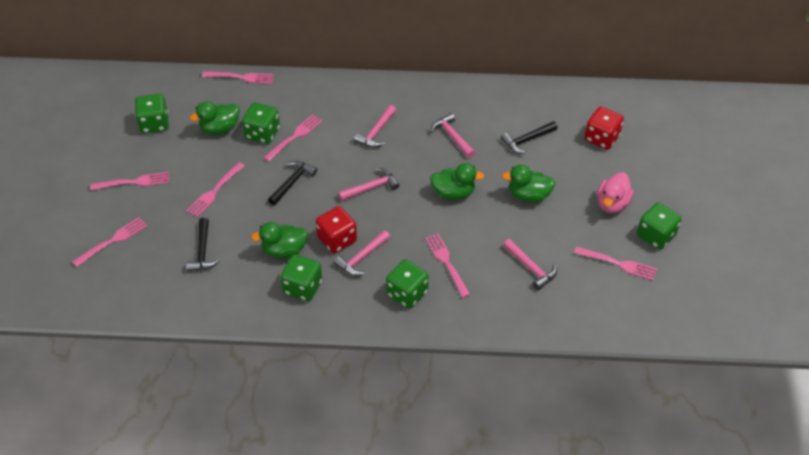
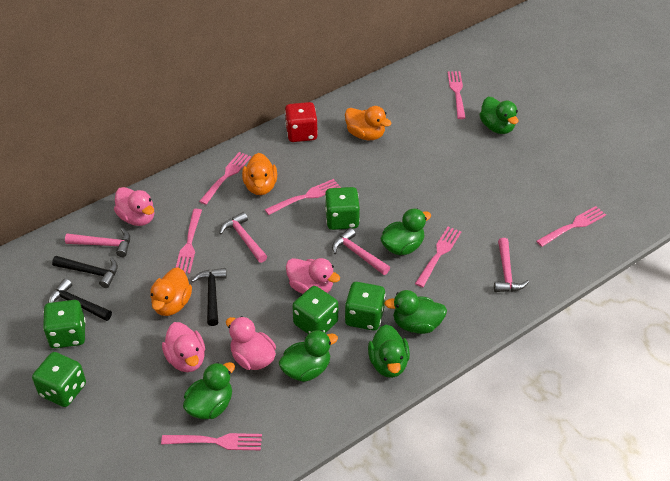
green duck: [190,102,240,135] [251,222,308,258] [430,163,484,200] [502,165,556,203] = 4 -> [183,362,235,419] [278,330,338,382] [368,325,410,378] [381,209,431,255] [384,290,447,334] [479,97,518,134] = 6
orange duck: none = 0 -> [150,267,192,316] [242,153,277,195] [345,106,391,140] = 3
pink duck: [597,172,634,213] = 1 -> [114,187,154,226] [162,322,205,372] [226,316,276,370] [286,258,340,294] = 4
pink hammer: [333,230,390,276] [338,168,400,201] [354,105,396,148] [431,113,475,158] [503,239,557,290] = 5 -> [65,228,130,257] [219,212,267,263] [332,228,390,275] [494,238,529,292] = 4
red dice: [316,206,357,254] [585,106,624,150] = 2 -> [285,102,318,142] = 1

